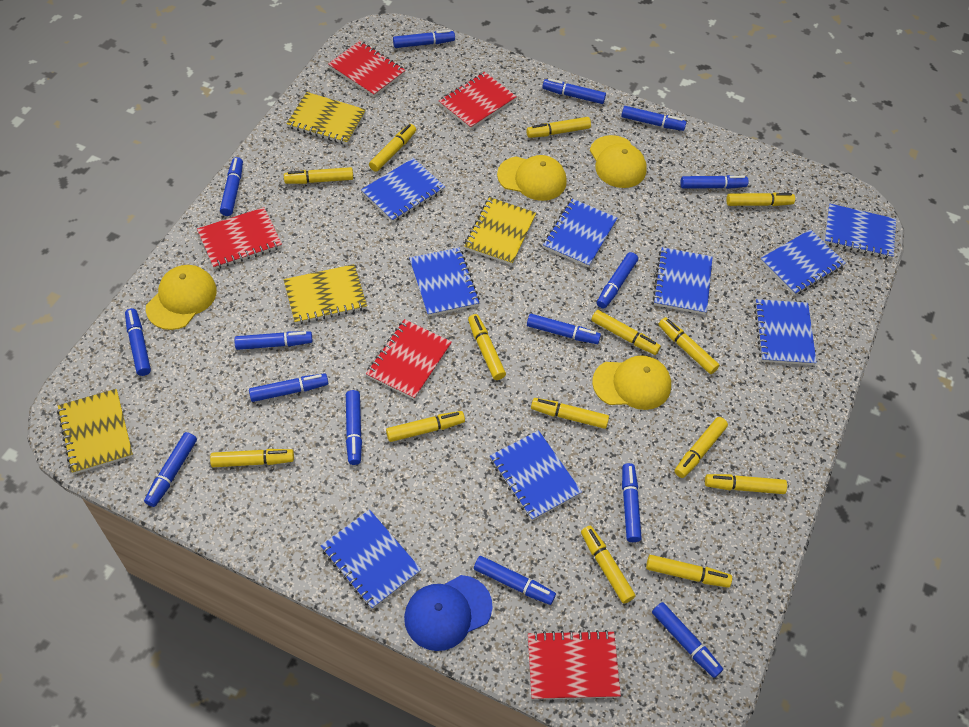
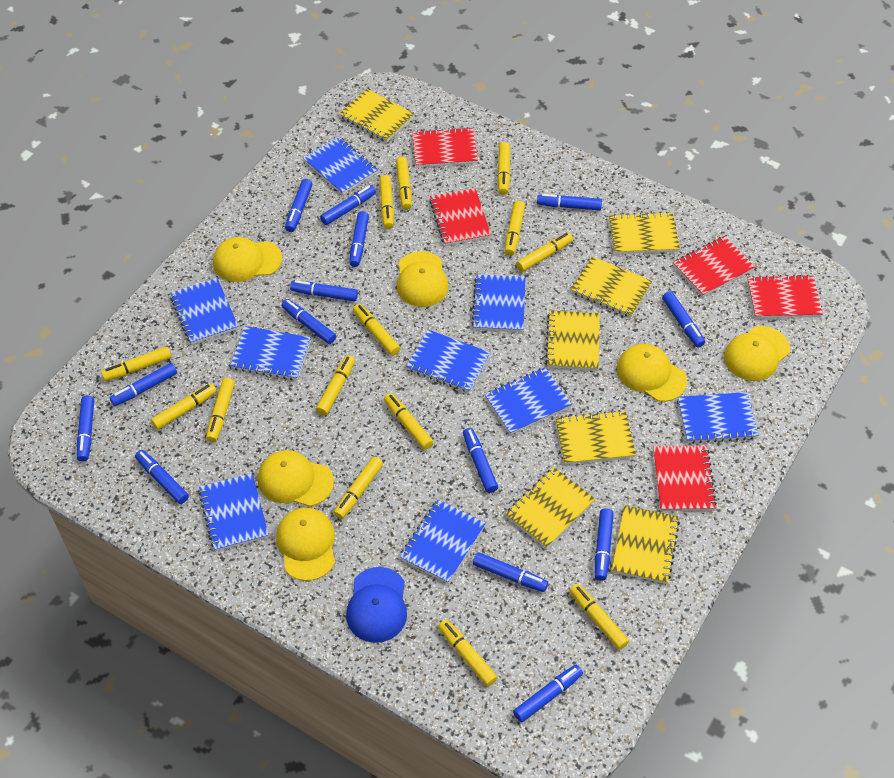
blue marker: [125,308,151,376] [144,432,197,507] [220,157,243,216] [234,331,312,350] [249,373,328,402] [346,390,362,465] [393,30,455,48] [474,556,556,605] [527,314,601,344] [542,79,606,104] [597,252,638,309] [621,106,686,131] [622,463,642,542] [652,602,723,678] [680,175,749,189] = 15 -> [77,396,94,462] [110,363,177,406] [135,450,189,504] [281,299,336,344] [285,179,312,232] [290,280,358,302] [320,185,376,225] [349,211,369,267] [463,428,498,493] [473,552,548,592] [513,665,583,723] [537,194,602,211] [595,508,614,581] [662,291,705,348] = 14
yellow cap: [146,265,217,330] [497,155,567,201] [590,135,647,188] [592,355,671,410] = 4 -> [213,237,282,282] [258,450,334,507] [276,508,335,581] [397,251,448,307] [617,344,687,402] [724,326,790,381] = 6
yellow notebook: [57,389,133,474] [283,264,367,324] [287,92,366,145] [464,197,536,265] = 4 -> [339,89,414,142] [505,467,595,549] [545,310,599,371] [555,410,636,465] [571,256,652,317] [609,212,680,254] [612,505,680,584] = 7

